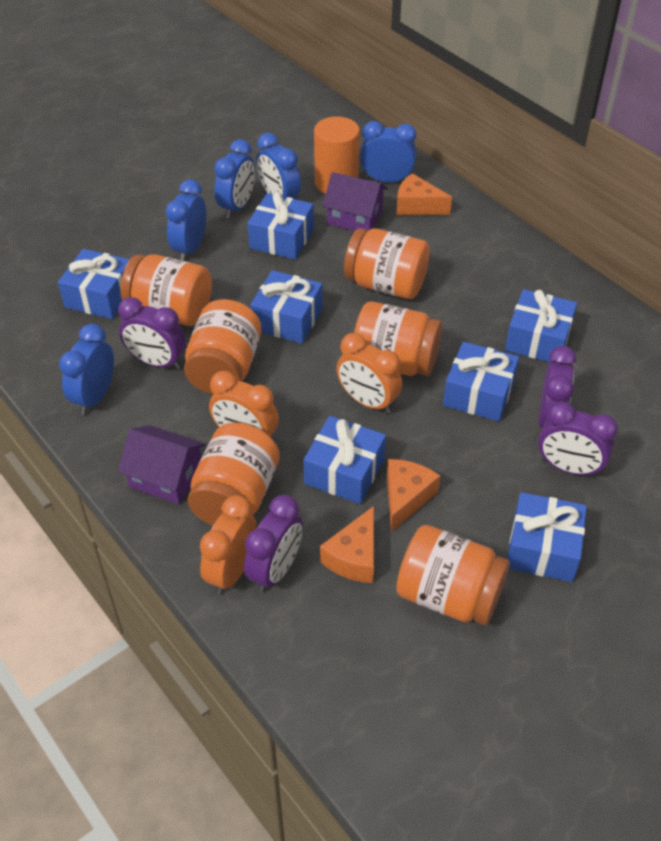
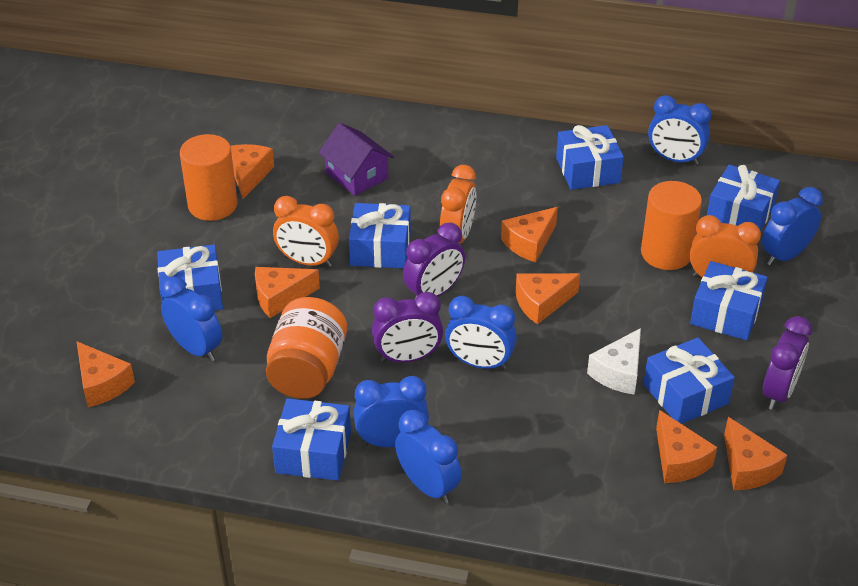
blue clock: [59,324,114,415] [166,179,206,261] [214,139,255,219] [256,133,301,199] [360,121,416,183] = 5 -> [161,277,222,361] [354,376,429,447] [395,410,462,504] [445,296,517,370] [648,95,711,165] [762,187,823,266] = 6
orange cheese: [320,506,374,583] [387,459,440,532] [397,173,452,215] = 3 -> [77,342,135,407] [231,144,274,199] [255,267,320,318] [501,207,558,262] [516,273,580,325] [656,410,717,483] [724,417,787,490] = 7
orange cylinder: [314,116,360,194] = 1 -> [180,134,237,221] [641,181,702,270] = 2
orange jar: [120,254,212,326] [184,299,261,394] [188,422,280,526] [344,228,430,299] [354,301,442,376] [396,525,510,625] = 6 -> [266,297,347,399] = 1
purple clock: [118,297,186,370] [244,495,303,593] [538,346,576,428] [538,401,618,477] = 4 -> [372,292,443,362] [403,223,465,298] [763,316,812,410] = 3
purple house: [118,425,206,504] [323,172,388,231] = 2 -> [319,123,394,196] = 1
white cheese: none = 0 -> [587,328,641,395] = 1

